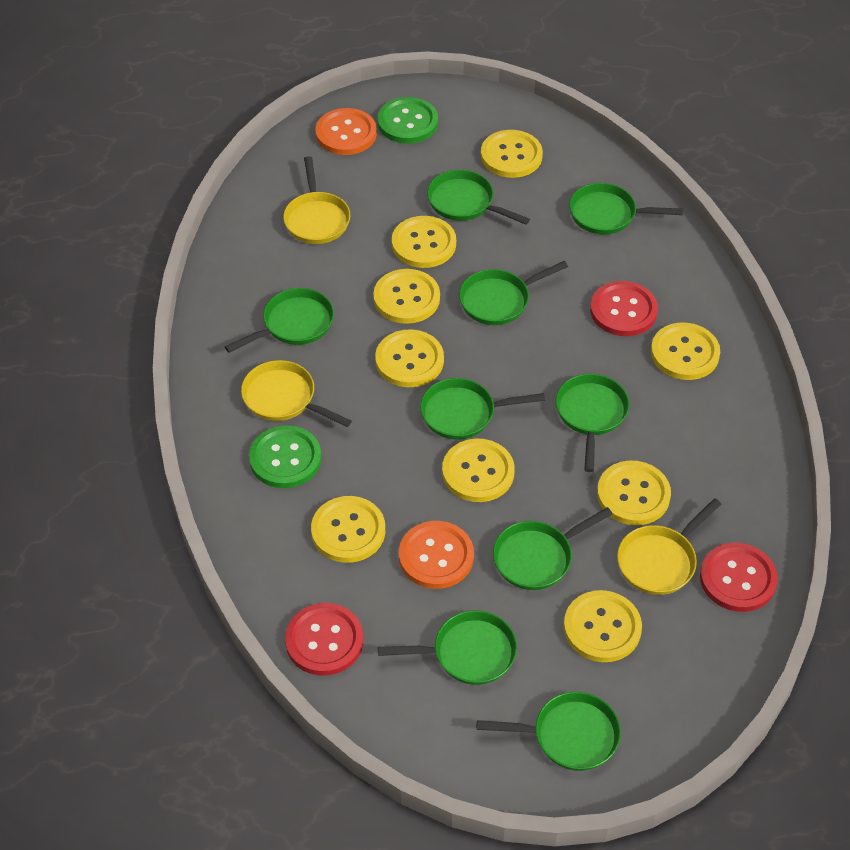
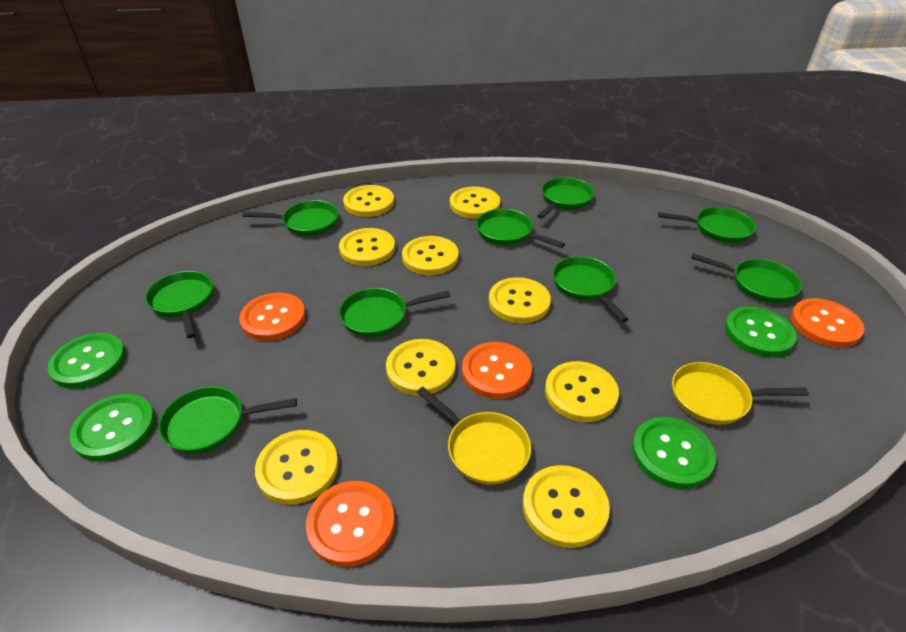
green button: [249,425,322,488] [378,97,438,143] = 2 -> [47,333,126,389] [70,394,155,461] [632,417,716,489] [725,306,797,357] = 4
orange button: [315,108,377,155] [399,521,474,589] = 2 -> [239,292,306,341] [306,481,395,567] [462,342,532,399] [791,298,864,348] = 4
red button: [285,603,363,676] [590,281,658,336] [700,543,778,612] = 3 -> none = 0
yellow pan: [241,360,352,427] [283,156,350,244] [617,498,721,595] = 3 -> [417,387,531,485] [672,362,809,425] = 2

